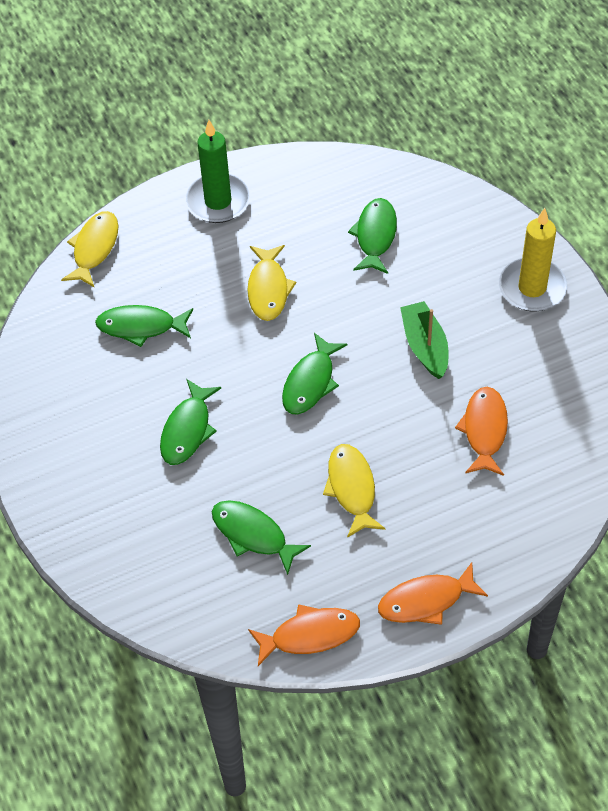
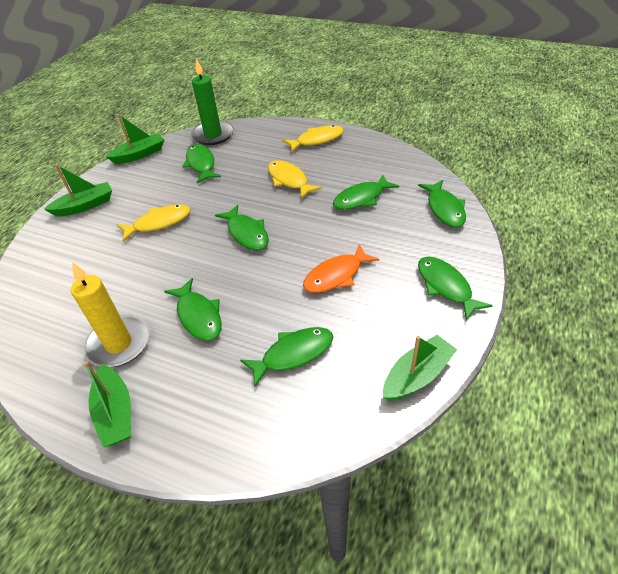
green boat: [400,301,448,379] = 1 -> [44,164,112,217] [84,361,131,447] [106,114,164,164] [383,335,457,401] = 4
green fish: [95,305,193,347] [160,379,221,465] [212,500,311,575] [282,333,348,415] [348,198,397,274] = 5 -> [164,278,222,341] [182,144,221,183] [215,205,269,250] [240,327,333,387] [333,174,399,210] [418,180,466,227] [418,256,493,320] = 7
orange fish: [248,604,360,666] [378,563,488,625] [455,387,508,476] = 3 -> [303,244,379,293] = 1

